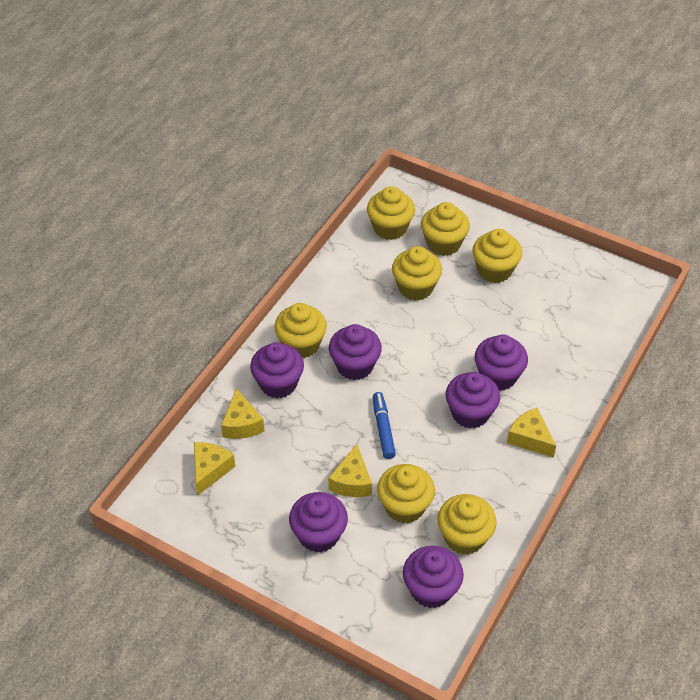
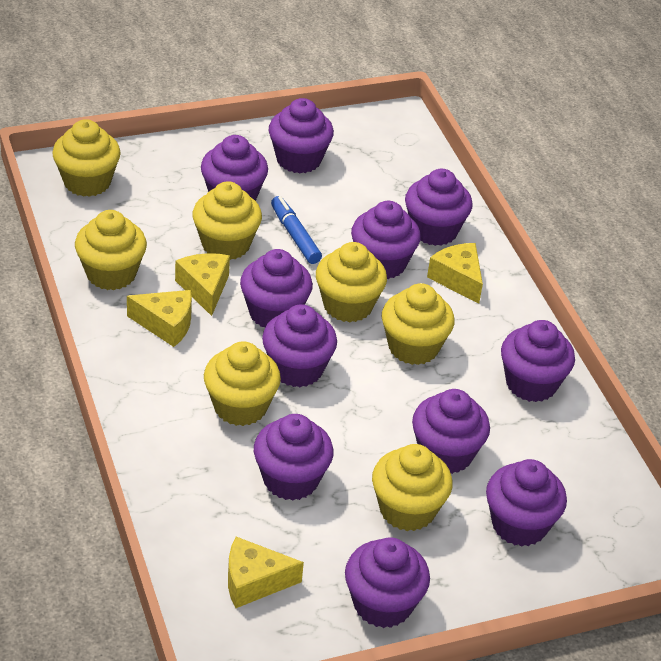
purple cupcake: [250,342,304,399] [289,492,348,553] [329,324,382,380] [403,546,464,608] [446,372,500,428] [475,334,528,391] = 6 -> [201,135,268,201] [240,249,313,328] [254,414,333,501] [262,304,337,387] [269,98,334,173] [345,537,430,628] [351,201,421,279] [405,169,473,246] [412,389,490,474] [486,459,567,547] [501,320,575,402] = 11

